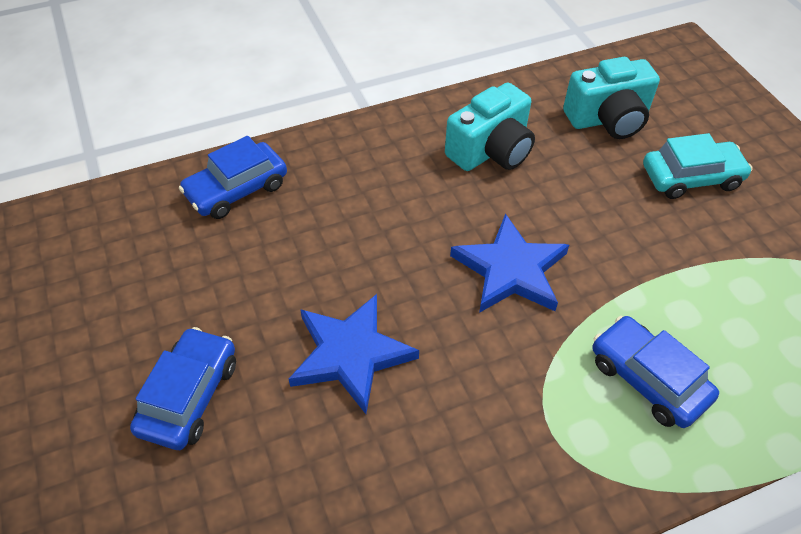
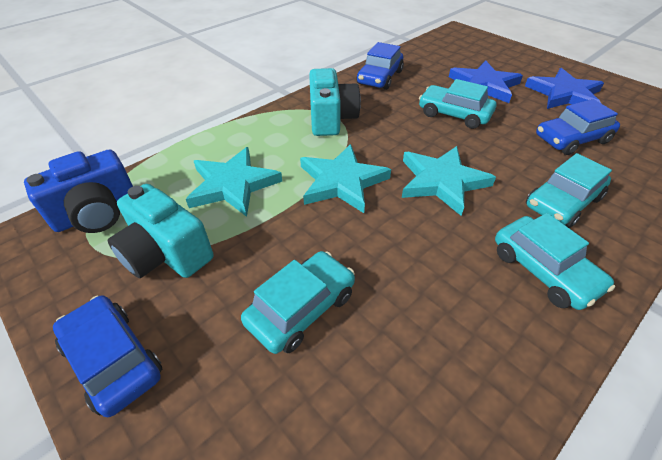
blue camera: none = 0 -> [24,150,133,233] = 1
turquoise car: [643,133,752,199] = 1 -> [241,251,355,354] [419,79,496,129] [495,213,615,310] [526,153,612,228] = 4
turquoise star: none = 0 -> [186,147,282,217] [300,144,391,213] [402,146,496,216] = 3

